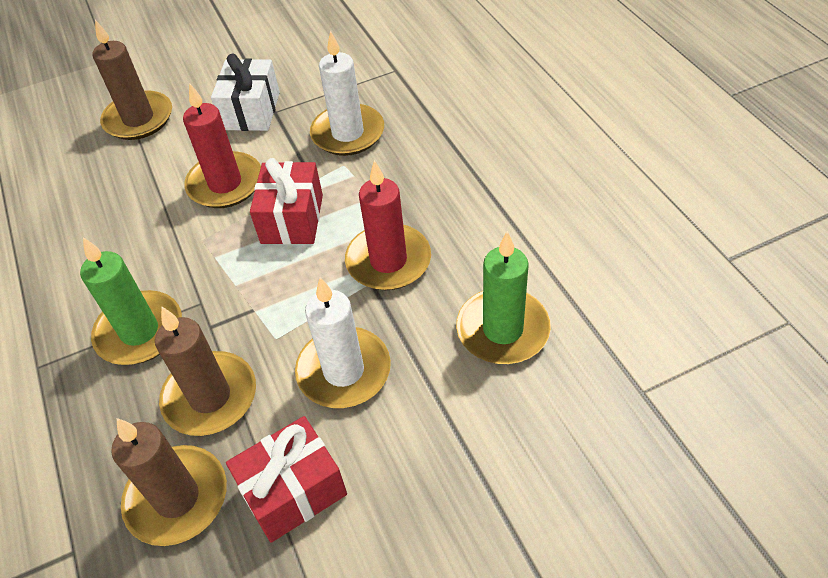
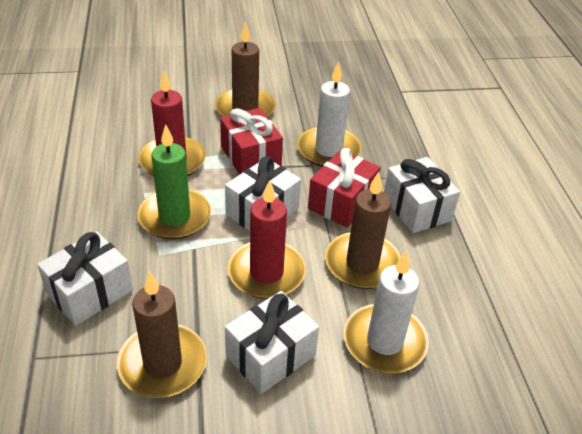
green candle: [80,237,182,365] [456,231,551,364] = 2 -> [137,124,211,240] = 1
white gift: [211,54,280,131] = 1 -> [37,231,133,326] [225,156,301,231] [225,291,319,394] [384,157,460,233] = 4

